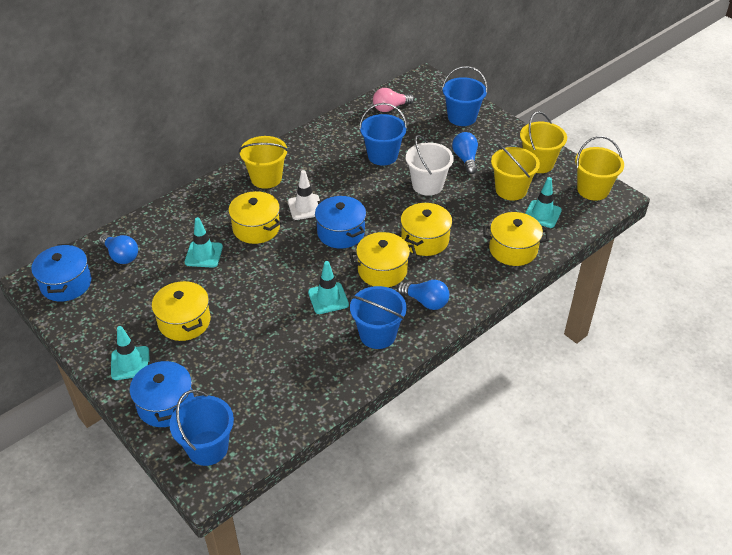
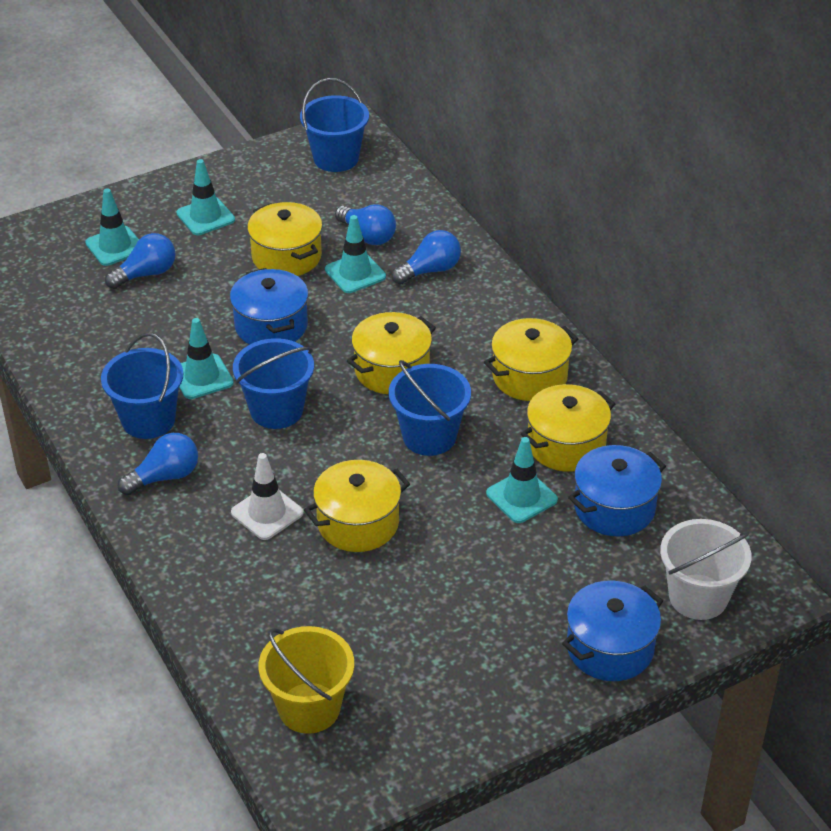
blue light bulb: [99,234,138,264] [397,280,449,310] [452,132,478,174] = 3 -> [105,233,175,289] [118,433,198,495] [335,204,396,245] [391,230,461,285] = 4
pink light bulb: [373,88,414,112] = 1 -> none = 0
turquoise traffic cone: [111,326,150,380] [185,217,223,268] [308,261,349,314] [525,177,562,228] = 4 -> [85,188,139,266] [177,159,235,235] [179,318,234,399] [325,215,386,293] [486,437,558,523] = 5
yellow bucket: [239,136,288,189] [491,144,540,200] [520,111,567,173] [575,136,624,201] = 4 -> [259,626,354,734] = 1

